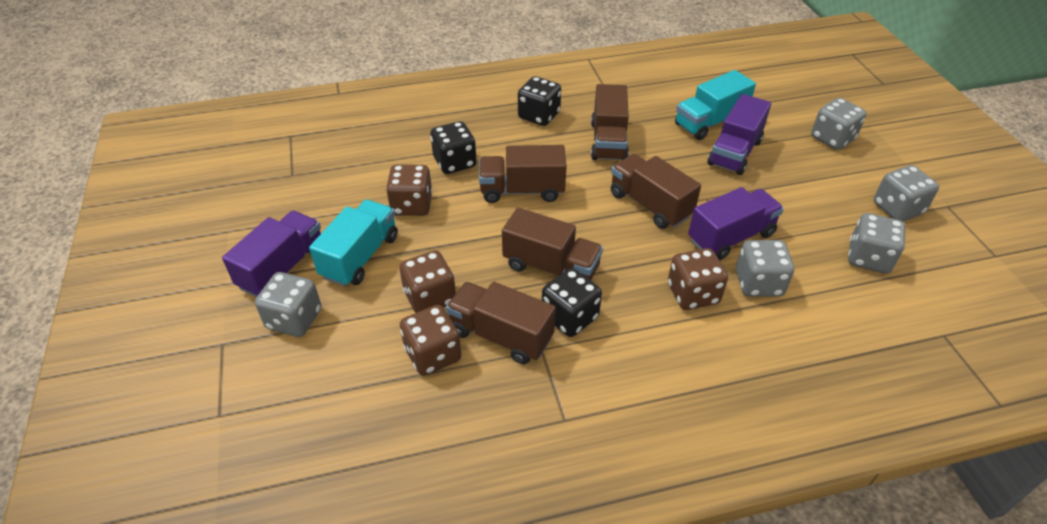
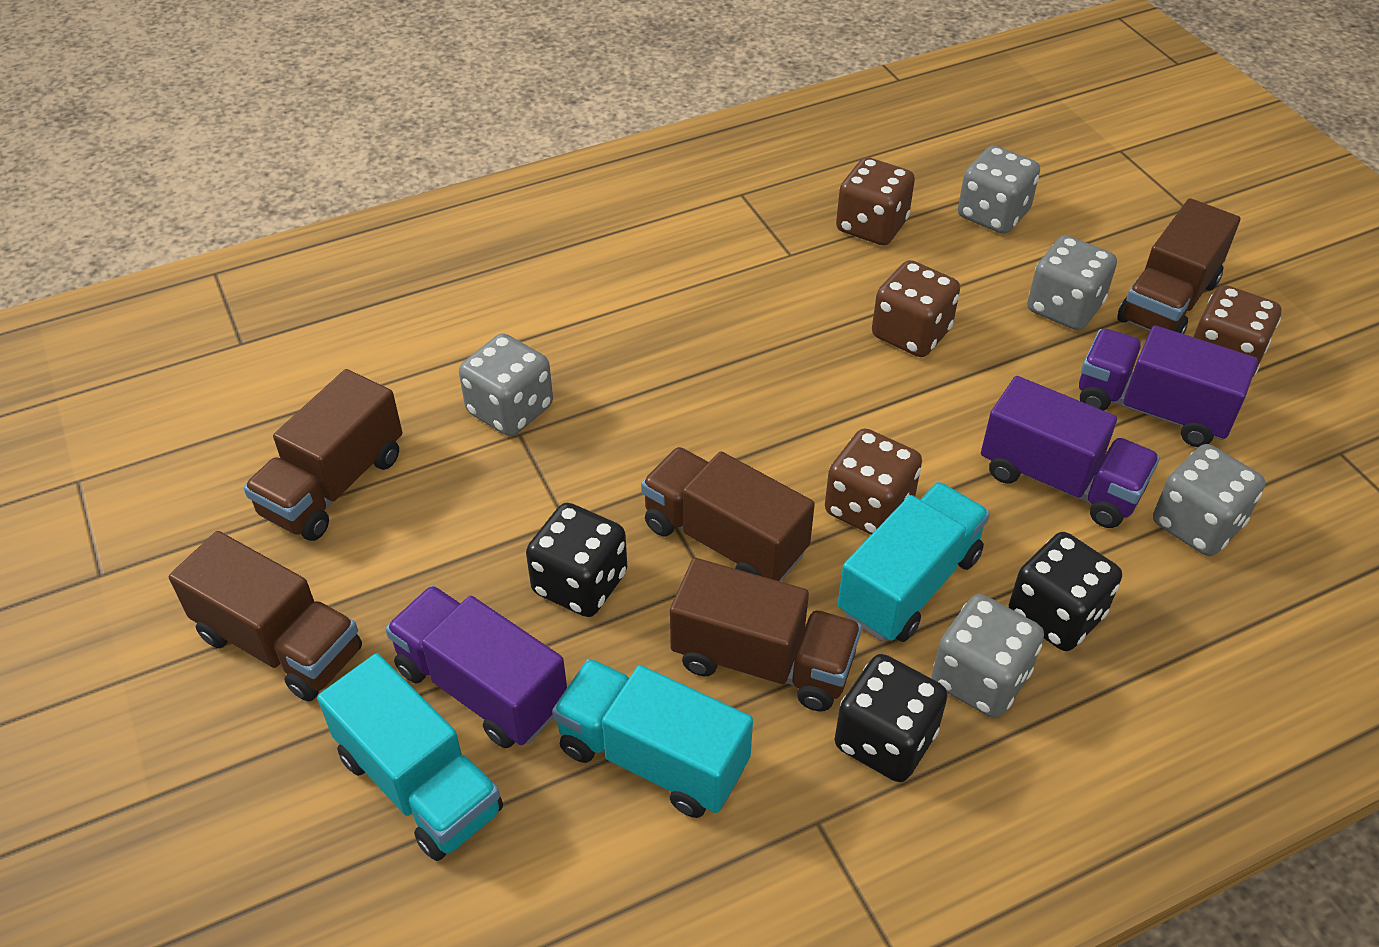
turquoise truck: [309,200,398,287] [675,70,756,140] = 2 -> [317,653,503,861] [552,659,753,818] [838,482,990,642] = 3

